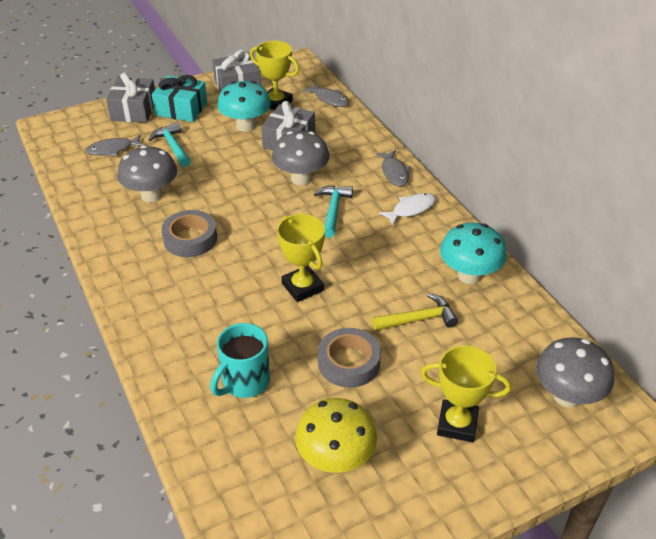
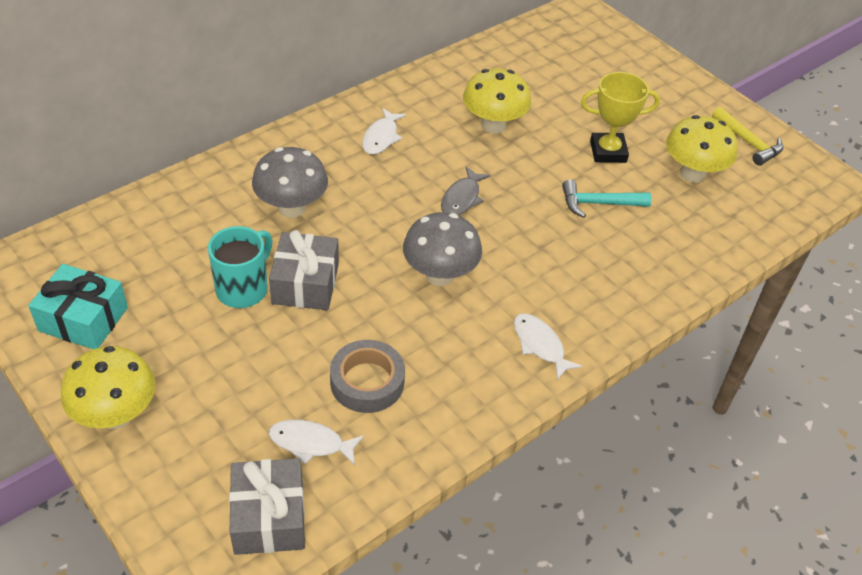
grey fish: [86,135,143,156] [302,83,349,107] [376,150,411,186] = 3 -> [441,166,491,216] = 1
grey gift: [106,73,155,123] [212,50,261,92] [261,101,315,150] = 3 -> [229,458,305,555] [269,230,339,310] = 2
grey mushroom: [117,145,177,203] [272,131,330,186] [536,337,614,407] = 3 -> [252,147,328,218] [403,212,482,286] = 2
grey tape: [162,210,217,257] [318,328,381,388] = 2 -> [330,340,405,413] = 1
turquoise hammer: [148,123,191,167] [314,186,353,238] = 2 -> [562,179,651,218] = 1
turquoise mushroom: [217,81,271,132] [440,223,507,284] = 2 -> none = 0
white fish: [379,193,436,225] = 1 -> [269,420,364,465] [362,108,406,155] [514,313,583,380] = 3
yellow mushroom: [295,398,377,473] = 1 -> [61,346,155,429] [463,68,531,134] [666,115,738,183] = 3
yellow trophy: [250,41,299,110] [277,214,325,302] [421,345,511,442] = 3 -> [581,72,660,163] = 1

